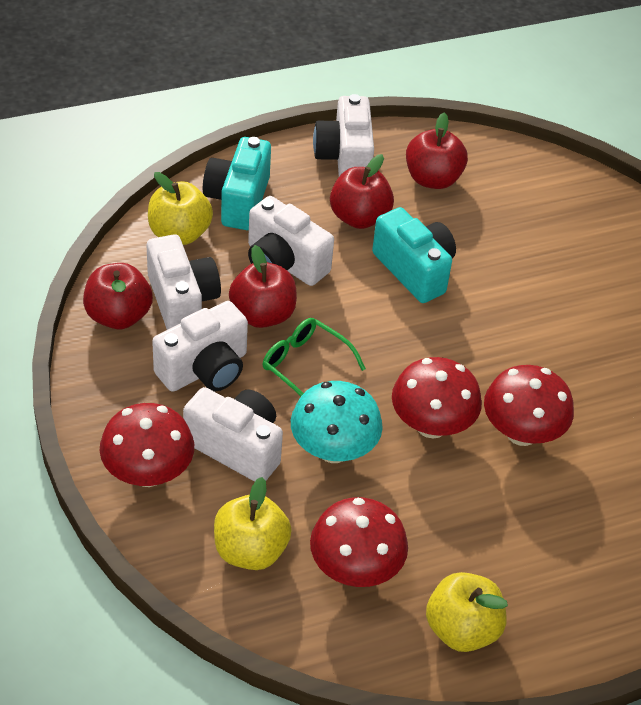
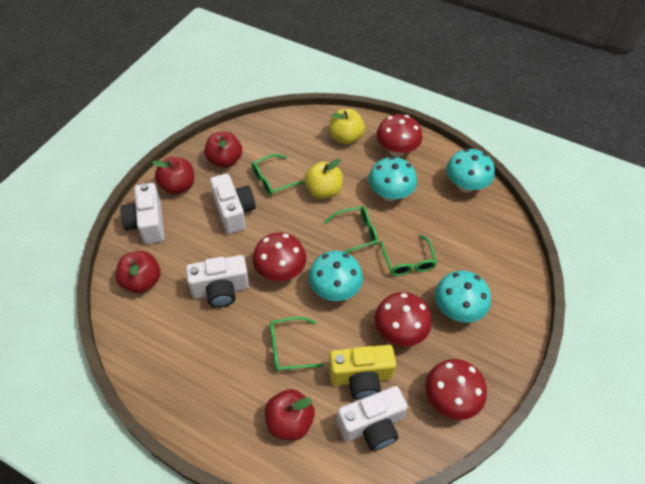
green glasses: [263,318,366,396] = 1 -> [251,154,305,196] [270,317,324,371] [324,206,378,253] [380,235,437,276] = 4
turquoise camera: [203,137,271,230] [372,207,456,303] = 2 -> none = 0
turquoise mushroom: [291,381,383,463] = 1 -> [308,251,363,301] [368,157,417,201] [435,271,491,323] [446,149,495,193] = 4
white camera: [147,234,221,330] [152,301,248,392] [183,387,283,482] [248,196,334,286] [313,94,374,176] = 5 -> [120,183,165,244] [186,255,249,308] [210,174,256,234] [337,386,408,451] = 4
yellow apple: [148,172,213,245] [214,477,292,570] [426,572,508,652] = 3 -> [304,158,343,199] [329,109,365,144] = 2
yellow camera: none = 0 -> [329,345,396,400] = 1

